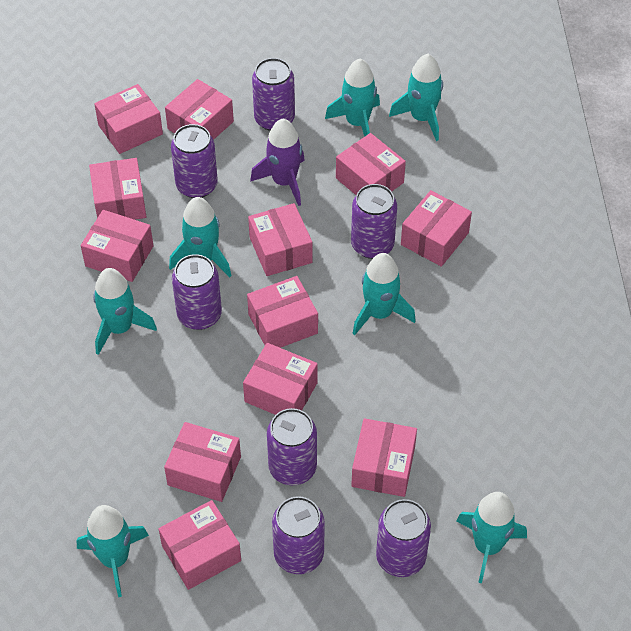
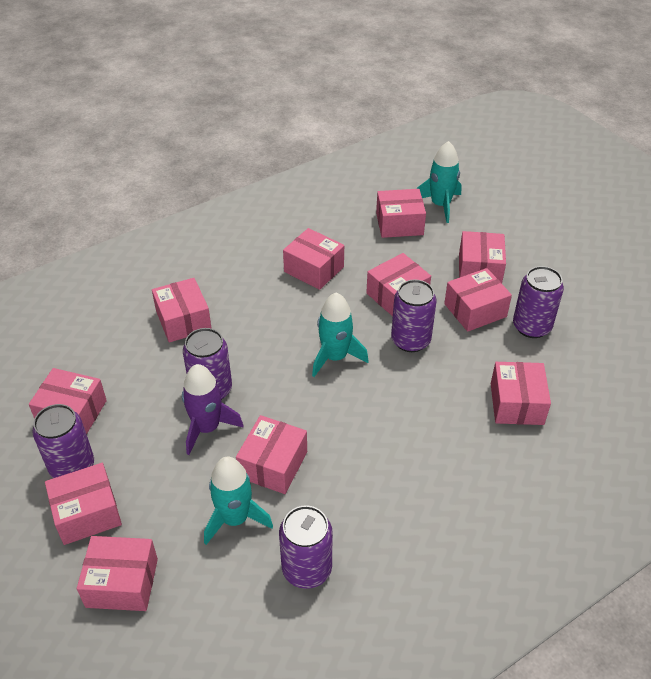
pink box: [81,210,154,282] [89,158,147,220] [94,84,163,154] [159,500,241,590] [164,422,241,502] [165,79,234,140] [243,343,318,415] [247,276,318,348] [248,203,313,276] [336,133,406,195] [351,418,417,497] [401,190,472,267] = 12 -> [29,368,107,434] [45,463,122,545] [77,536,158,611] [152,278,212,342] [236,415,307,494] [283,228,344,290] [366,253,431,316] [376,189,426,238] [444,268,512,332] [459,231,506,283] [491,362,551,425] = 11
purple can: [171,124,218,198] [172,254,222,330] [252,58,295,131] [267,408,317,485] [272,496,325,574] [351,184,397,259] [376,499,431,577] = 7 -> [32,404,94,478] [183,328,232,400] [279,505,333,589] [391,279,436,352] [513,266,564,338] = 5
turquoise rocket: [77,505,149,597] [93,268,157,355] [169,197,231,278] [325,59,380,137] [352,253,416,335] [389,54,443,141] [456,492,527,583] = 7 -> [204,457,273,545] [312,292,369,377] [417,141,462,223] = 3

